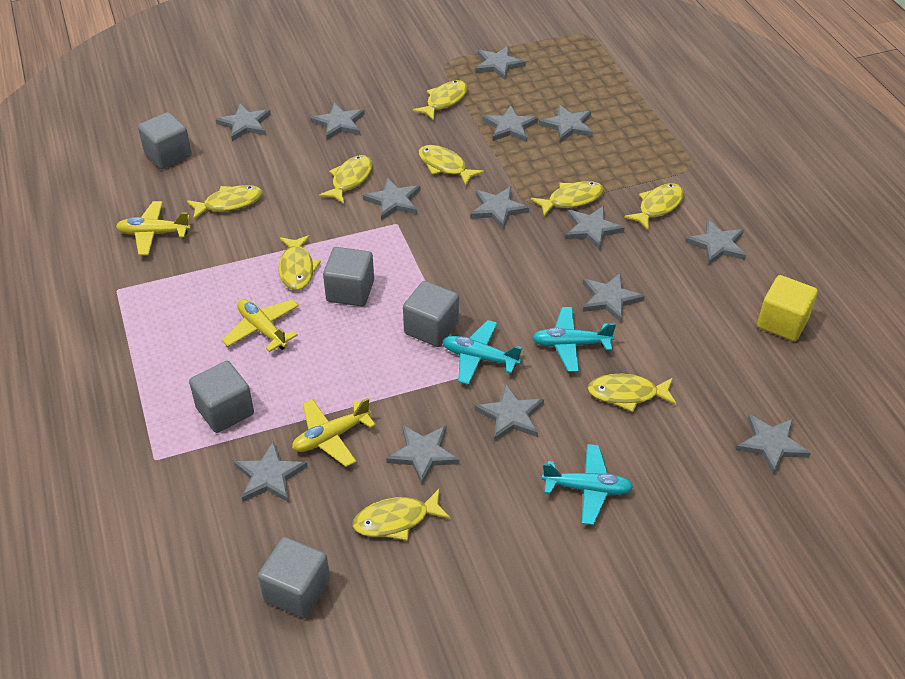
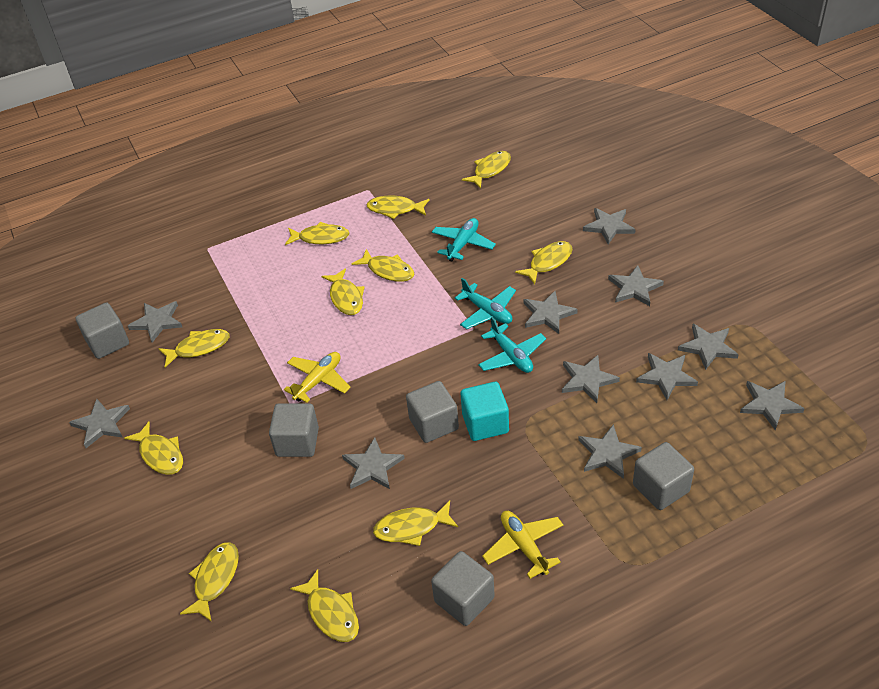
grey star: [216,104,271,141] [234,441,308,502] [311,102,365,140] [363,177,420,220] [386,425,459,485] [470,186,529,230] [475,46,526,80] [475,384,544,442] [483,106,538,142] [539,105,593,143] [565,206,625,250] [583,273,645,322] [685,219,746,265] [736,414,811,475] = 14 -> [69,399,130,448] [128,301,182,343] [342,437,405,489] [523,291,578,334] [562,355,620,403] [578,424,642,479] [583,208,636,244] [608,265,664,306] [636,353,698,400] [678,324,739,370] [740,381,805,431] = 11
turquoise cube: none = 0 -> [461,382,509,441] = 1
yellow cube: [757,275,818,341] = 1 -> none = 0
yellow fish: [187,185,263,220] [279,235,321,290] [319,155,372,204] [353,489,450,541] [413,80,468,121] [419,145,484,186] [531,181,604,216] [588,374,677,412] [624,183,684,230] = 9 -> [124,422,183,475] [158,329,229,368] [180,542,239,622] [285,222,349,245] [290,569,359,642] [321,268,365,315] [352,249,414,282] [366,196,429,219] [373,500,458,546] [462,151,511,189] [515,241,573,284] = 11
yellow plane: [116,201,191,255] [222,299,299,352] [292,398,376,467] = 3 -> [284,352,351,403] [482,511,563,579] = 2

